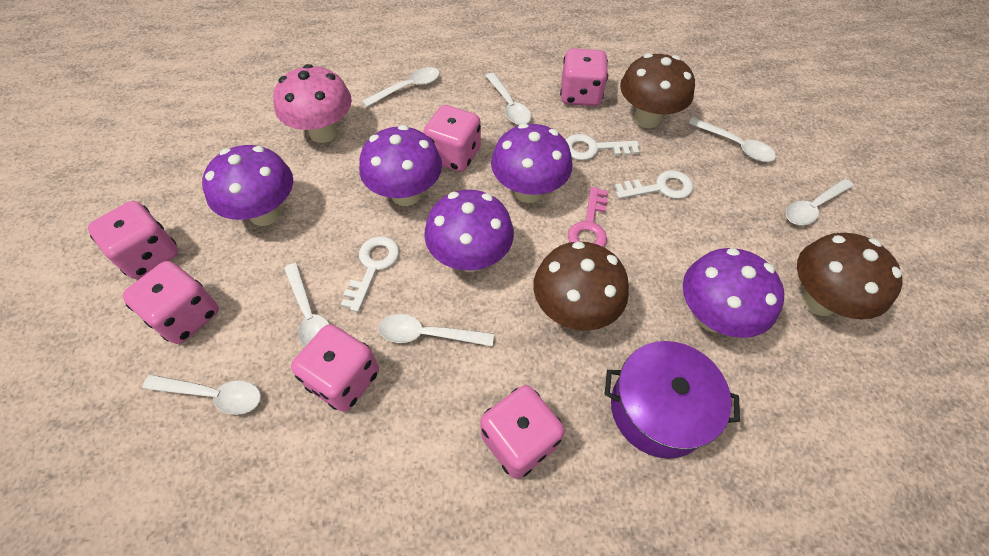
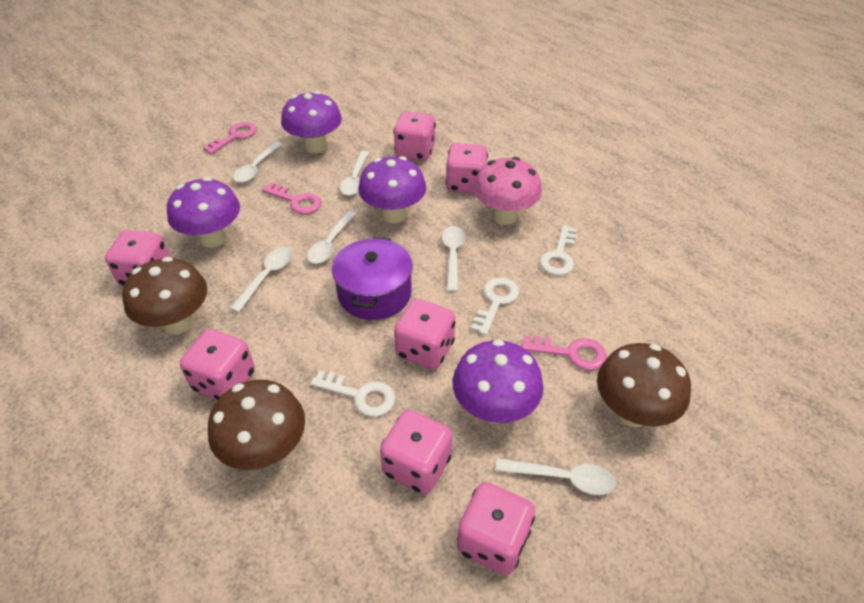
pink dice: [88,201,178,279] [122,261,219,344] [291,324,379,412] [423,105,481,172] [480,385,565,479] [560,48,608,106] = 6 -> [105,230,170,286] [180,329,255,400] [380,410,452,494] [393,112,436,161] [394,299,455,369] [445,143,488,194] [457,482,535,575] = 7
pink key: [568,187,608,247] = 1 -> [203,122,257,154] [262,182,321,214] [522,335,607,370] = 3
purple mushroom: [202,145,293,226] [359,125,442,206] [424,190,514,272] [491,123,572,203] [683,248,784,338] = 5 -> [167,177,240,248] [281,91,342,153] [358,156,426,223] [453,339,544,424] = 4
white spoon: [143,375,261,415] [284,263,329,347] [362,67,440,107] [378,314,494,346] [486,73,531,125] [688,117,776,162] [786,178,854,225] = 7 -> [230,247,292,313] [233,142,282,183] [307,210,356,264] [340,151,369,196] [442,226,466,292] [496,458,616,495] = 6

